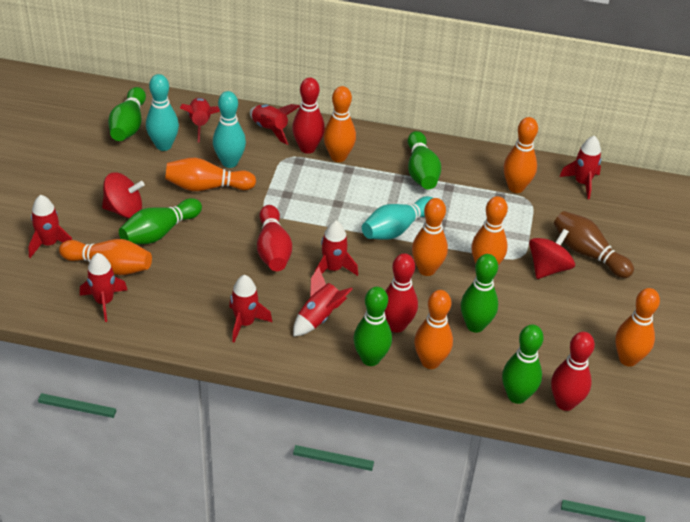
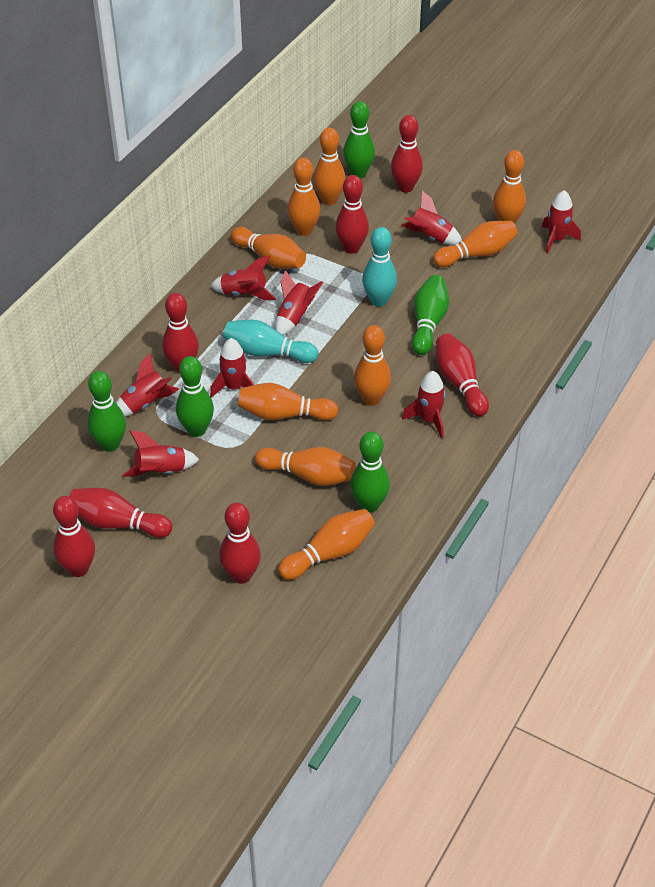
brown bowling pin: [554,211,634,278] = 1 -> none = 0
green bowling pin: [108,87,146,141] [119,198,202,244] [354,287,392,366] [408,131,441,189] [461,254,498,333] [502,324,544,404] = 6 -> [87,371,126,452] [176,356,214,437] [343,101,375,178] [350,431,390,513] [412,275,449,355] = 5
orange bowling pin: [59,239,152,275] [165,158,256,191] [323,86,356,162] [412,198,448,276] [414,290,453,369] [472,196,508,265] [504,117,538,193] [615,288,660,367] = 8 -> [231,227,306,269] [238,383,338,420] [255,447,356,486] [278,509,375,580] [287,158,320,236] [313,127,345,205] [354,325,391,406] [433,221,518,267] [493,150,526,224] = 9
red bowling pin: [257,205,292,271] [292,78,325,154] [385,253,418,333] [551,332,595,411] = 4 -> [53,496,95,577] [69,488,172,538] [162,293,199,373] [219,503,261,584] [335,175,369,254] [391,115,423,193] [436,334,489,416] = 7
red spinning top: [102,173,145,218] [529,229,575,279] = 2 -> none = 0
turquoise bowling pin: [146,74,179,151] [213,91,246,168] [362,196,432,240] = 3 -> [223,320,318,363] [362,227,397,307] = 2

